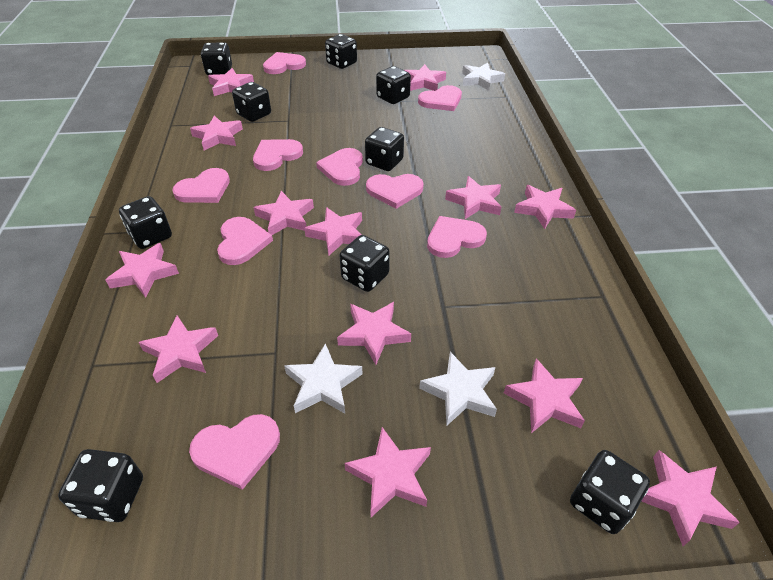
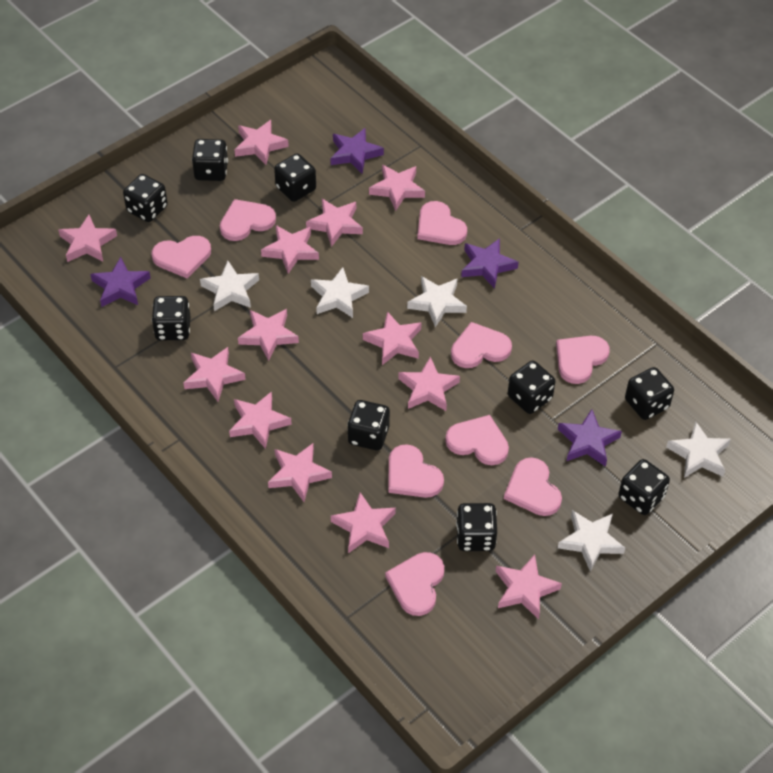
purple star: none = 0 -> [90,257,150,307] [330,128,384,174] [461,238,519,289] [558,409,622,467] = 4
white star: [284,343,363,413] [419,352,497,426] [462,63,505,91] = 3 -> [200,261,259,311] [311,267,369,318] [407,276,467,327] [558,510,625,572] [666,422,731,478] = 5

